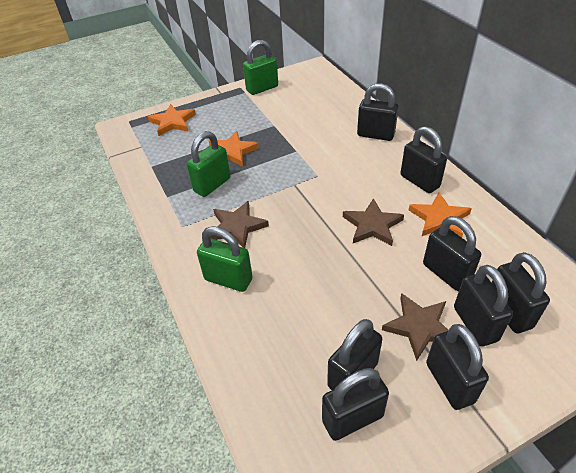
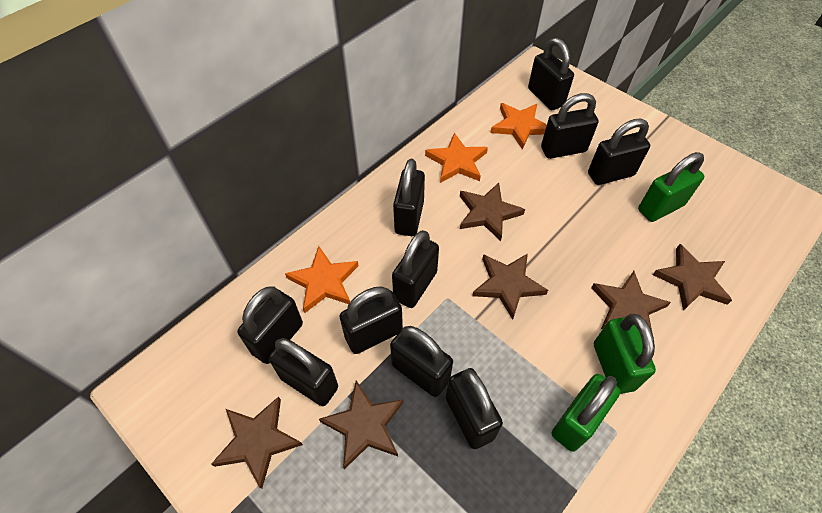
black padlock: [322,368,389,441] [327,319,382,390] [357,83,399,141] [401,126,447,193] [423,216,481,291] [426,324,489,410] [454,265,513,346] [492,252,550,333] = 8 -> [237,287,303,364] [269,338,338,406] [340,286,403,354] [390,326,453,397] [392,230,439,308] [393,159,425,236] [446,368,503,449] [528,38,574,110] [541,93,599,159] [588,119,650,185] = 10
brown star: [210,201,269,248] [343,198,404,246] [382,293,448,361] = 3 -> [211,396,303,489] [319,381,403,470] [460,183,525,241] [472,253,548,320] [591,271,671,334] [653,244,732,311] = 6

